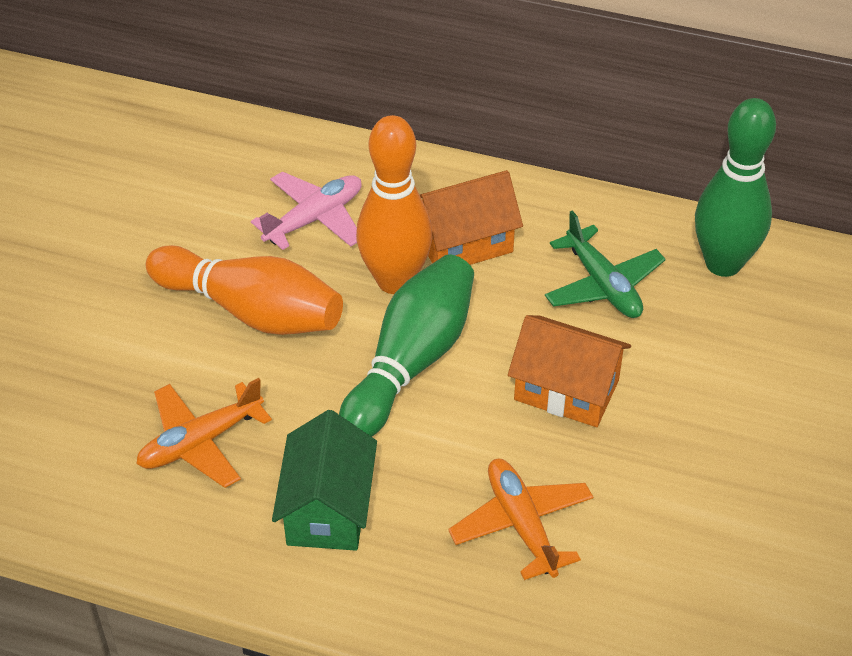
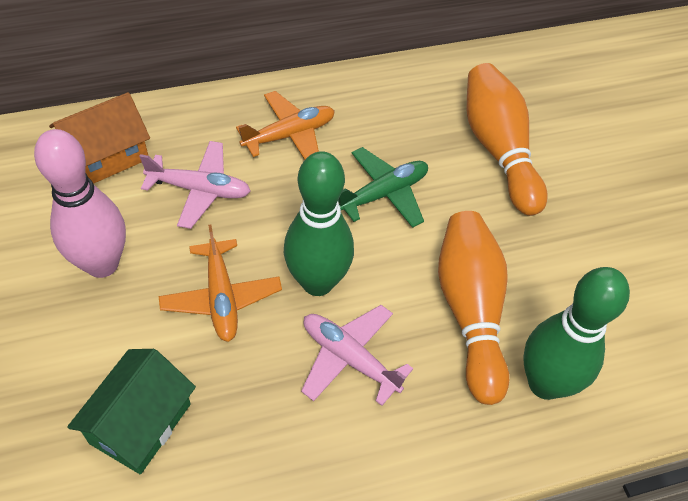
orange house: [420,170,523,265] [508,315,631,427] = 2 -> [49,92,150,184] = 1
pink bowling pin: none = 0 -> [34,129,126,278] = 1
pink plane: [251,171,362,250] = 1 -> [139,141,250,229] [301,305,413,406] = 2

